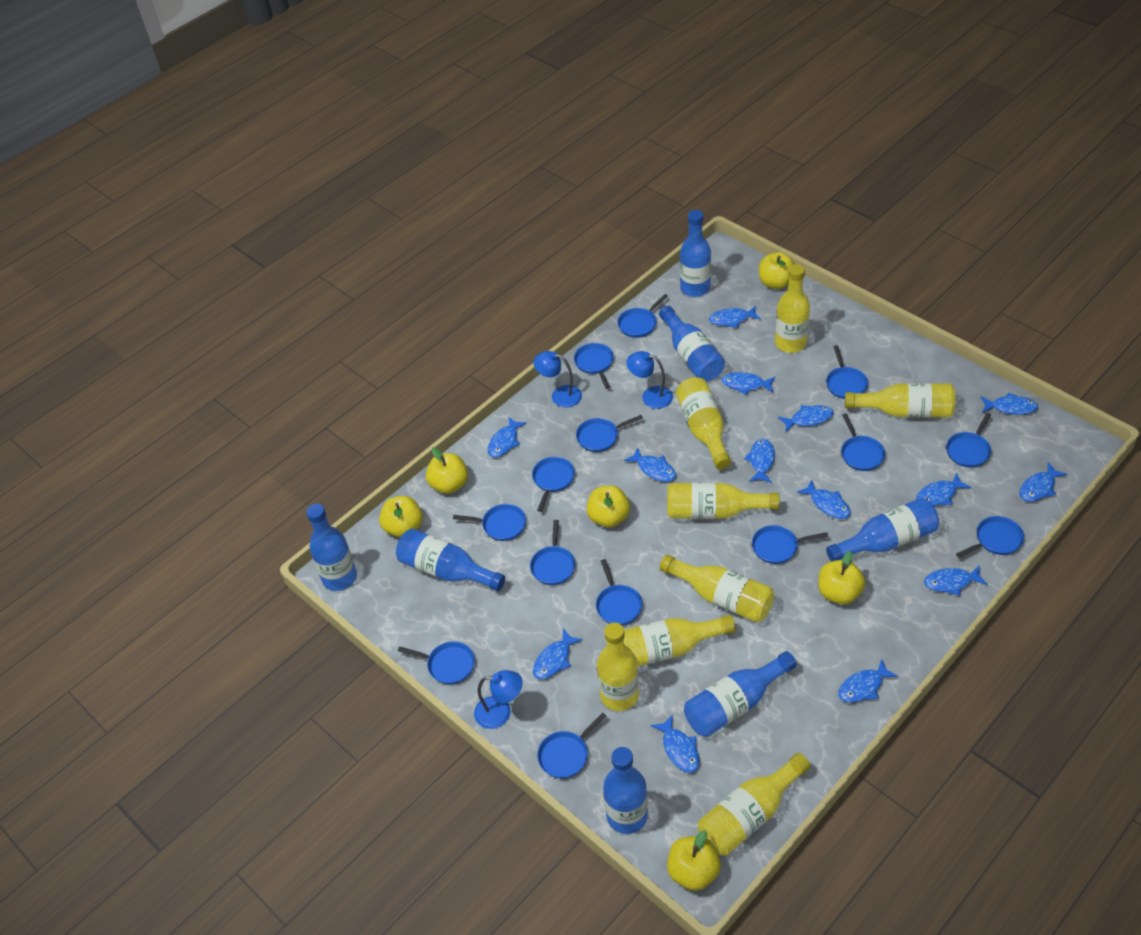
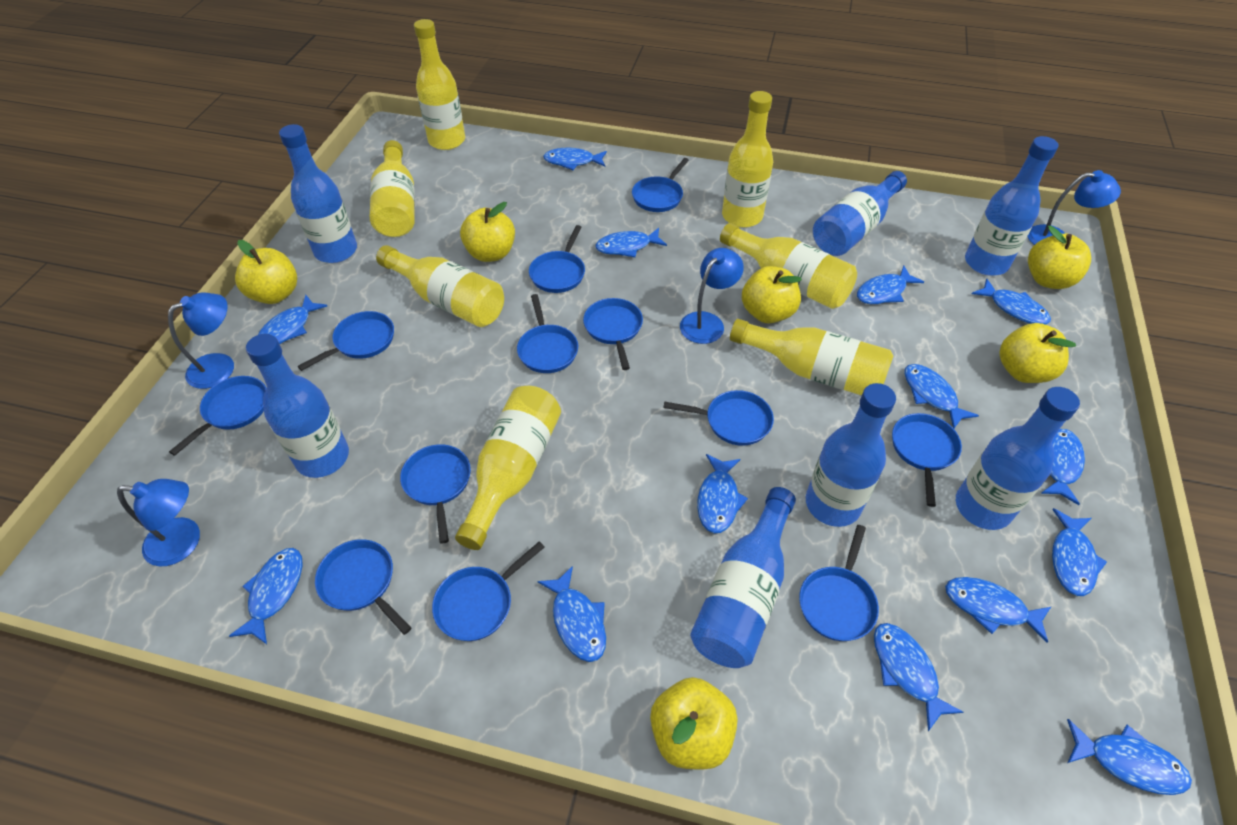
blue lamp: [474,670,523,729] [534,351,582,407] [626,351,673,409] = 3 -> [117,479,200,566] [168,292,234,389] [680,248,744,344] [1027,170,1121,245] = 4
blue pan: [398,641,475,684] [453,504,526,541] [530,520,575,585] [532,457,575,512] [537,713,607,779] [574,343,614,389] [576,415,643,452] [596,559,643,625] [617,294,668,338] [752,525,828,564] [826,345,868,399] [841,413,885,471] [946,413,991,467] [956,516,1024,558] = 14 -> [169,376,267,456] [298,311,394,371] [315,539,411,635] [400,444,471,543] [432,541,545,641] [517,294,578,373] [529,225,585,293] [583,298,643,370] [632,158,689,212] [663,390,774,446] [799,525,879,641] [892,413,962,507] = 12
yellow bottle: [597,622,639,711] [624,615,735,666] [660,555,774,623] [667,483,780,519] [676,377,731,470] [698,753,810,856] [775,264,810,353] [845,383,955,418] = 8 -> [370,140,415,237] [376,245,504,327] [414,19,465,150] [455,386,561,550] [720,223,857,309] [722,91,773,228] [730,319,893,396] = 7

